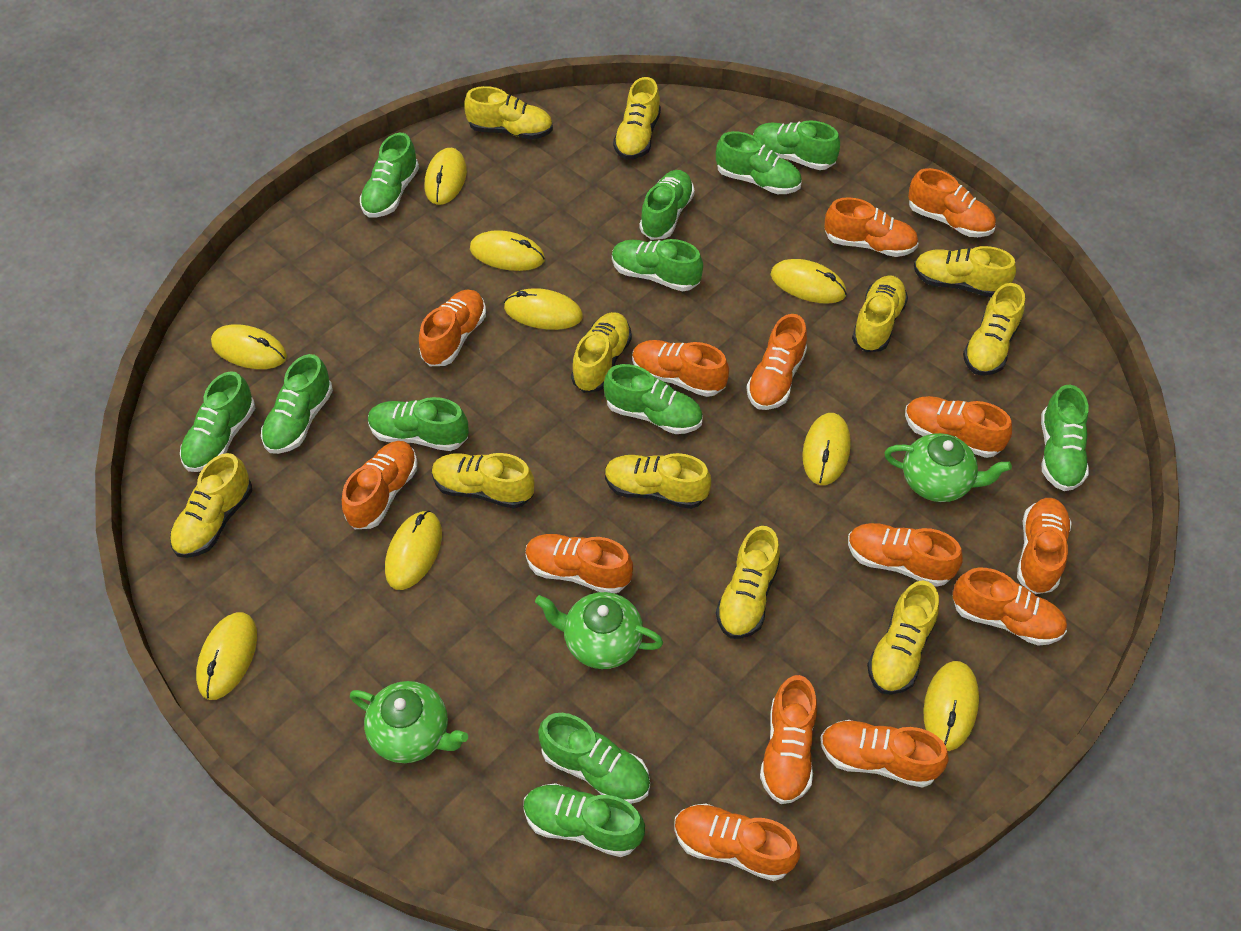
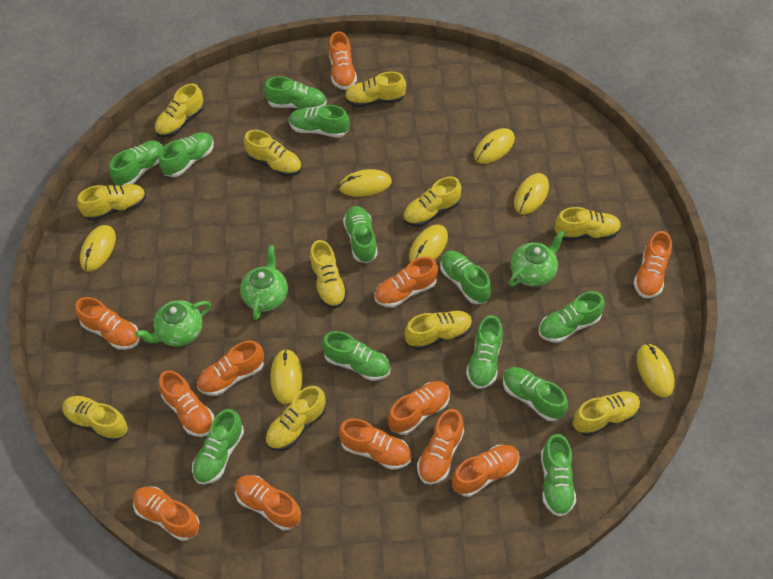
orange shoe: [342,441,417,529] [419,290,486,366] [525,534,633,593] [632,340,729,397] [674,804,800,881] [746,314,807,410] [760,675,817,804] [820,720,949,788] [824,197,919,257] [848,523,963,587] [905,396,1012,458] [908,168,996,237] [952,568,1067,646] [1017,498,1072,594] = 14 -> [75,297,140,350] [133,486,200,541] [159,370,214,437] [197,341,264,396] [235,475,301,530] [329,31,357,90] [338,419,411,470] [375,257,438,308] [388,381,450,435] [417,409,464,484] [452,445,519,497] [633,231,672,298] = 12
yellow mouse: [196,612,257,700] [211,324,287,369] [385,510,442,590] [425,148,467,205] [470,230,545,271] [504,288,583,330] [770,259,847,304] [802,413,851,485] [923,661,979,751] = 9 -> [80,225,116,271] [270,349,303,405] [339,169,392,197] [409,225,448,262] [474,128,515,164] [514,173,549,215] [637,343,674,398] = 7

